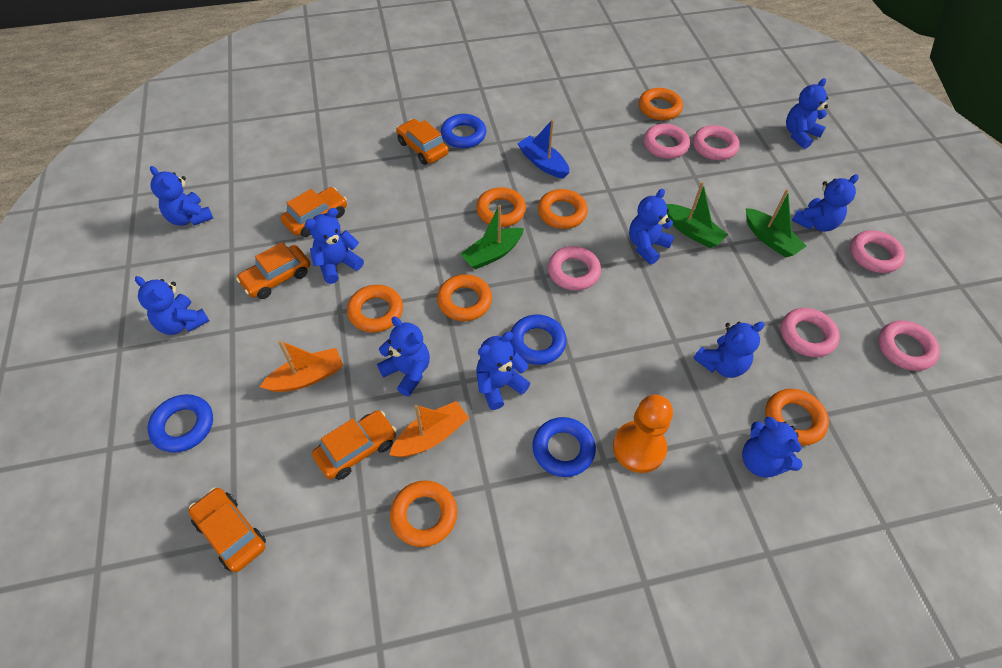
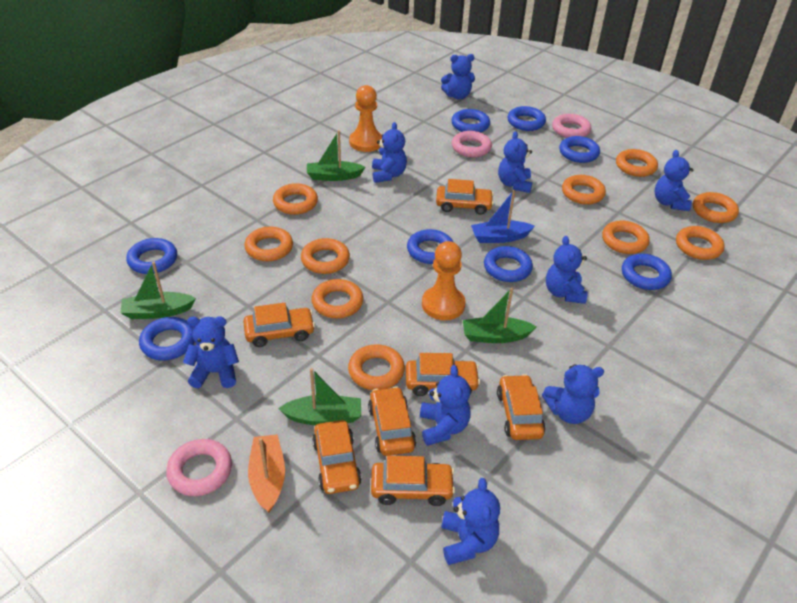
blue ring: [148,394,213,453] [441,114,486,148] [509,315,567,365] [532,417,596,477] = 4 -> [126,238,177,274] [139,317,195,360] [407,229,453,264] [452,109,490,132] [484,246,533,282] [507,106,546,131] [559,136,600,163] [622,254,672,290] = 8
blue teddy bear: [135,276,209,335] [150,166,213,226] [305,208,364,284] [377,317,430,396] [476,332,530,410] [629,189,674,265] [693,322,765,378] [742,416,802,478] [786,78,828,149] [792,174,859,232] = 10 -> [183,316,239,388] [372,122,407,183] [420,365,471,446] [441,54,475,99] [441,478,500,565] [498,131,532,193] [542,364,604,424] [546,236,588,304] [655,150,693,211] = 9
green boat: [460,205,524,270] [666,182,728,248] [746,189,806,258] = 3 -> [120,262,196,319] [278,368,361,425] [307,130,365,181] [463,288,536,343] = 4
orange boat: [260,340,343,392] [389,401,469,457] = 2 -> [248,434,285,512] = 1
orange car: [188,488,266,572] [236,242,310,299] [280,187,347,237] [312,410,396,480] [396,119,449,165] = 5 -> [243,302,315,347] [312,420,362,494] [368,386,416,456] [371,456,455,506] [406,353,480,396] [436,179,494,215] [497,374,545,440] = 7
orange pawn: [613,394,673,473] = 1 -> [349,85,382,152] [422,241,466,320] = 2
orange ring: [347,285,403,332] [390,480,457,547] [437,274,492,321] [476,187,526,227] [538,189,588,229] [639,88,683,120] [765,389,829,446] = 7 -> [244,227,293,261] [273,183,318,215] [301,238,350,274] [311,279,363,318] [348,344,405,390] [562,175,606,205] [602,221,650,254] [616,149,658,177] [676,226,725,260] [693,192,739,223] = 10
pink ring: [548,246,601,291] [644,124,690,159] [693,125,740,160] [781,308,840,357] [850,230,905,273] [878,320,940,371] = 6 -> [166,439,232,496] [452,131,492,157] [552,114,591,138] = 3

